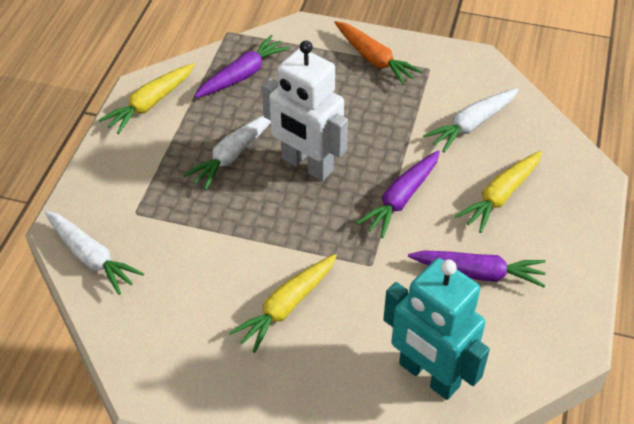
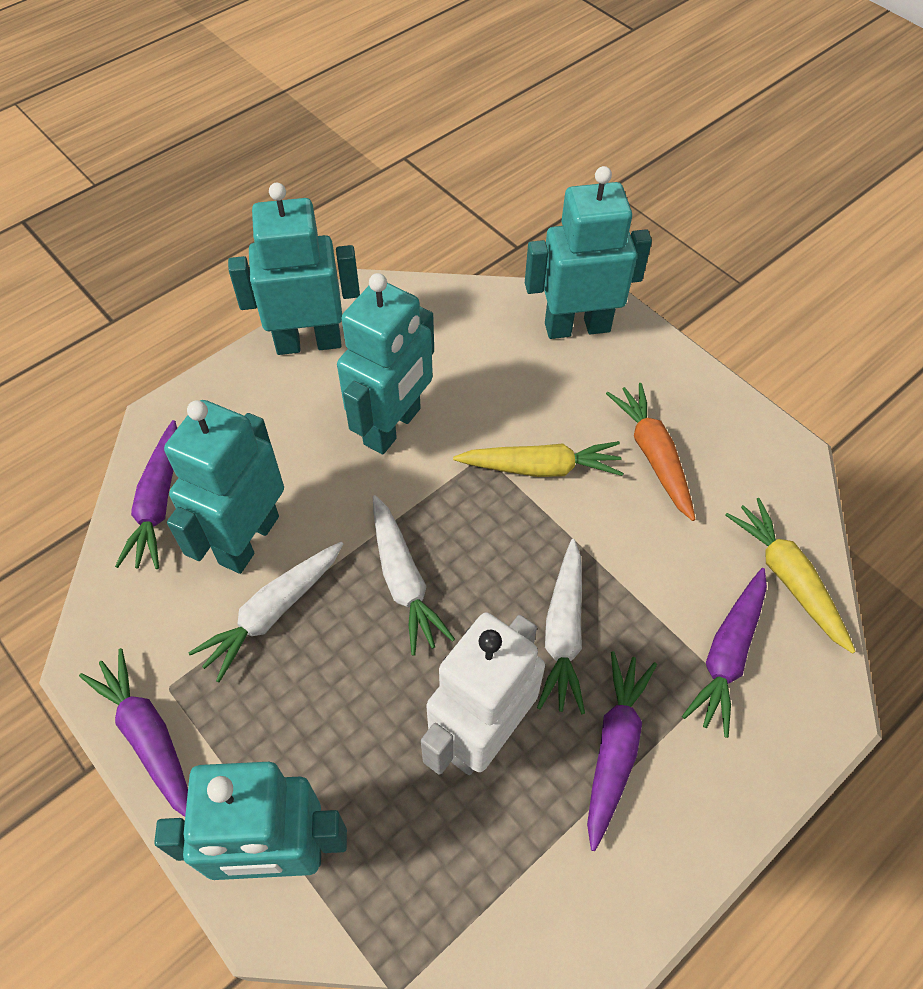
purple carrot: [194,35,290,98] [356,151,440,238] [408,250,546,287] = 3 -> [79,648,188,817] [115,420,177,569] [587,651,657,851] [682,568,767,738] = 4
turquoise robot: [383,258,490,400] = 1 -> [154,762,347,880] [164,400,284,574] [228,183,360,355] [337,273,434,454] [525,166,652,339] = 5
yellow carrot: [99,63,195,134] [229,254,337,353] [455,151,542,233] = 3 -> [453,441,623,477] [725,498,856,654] = 2

